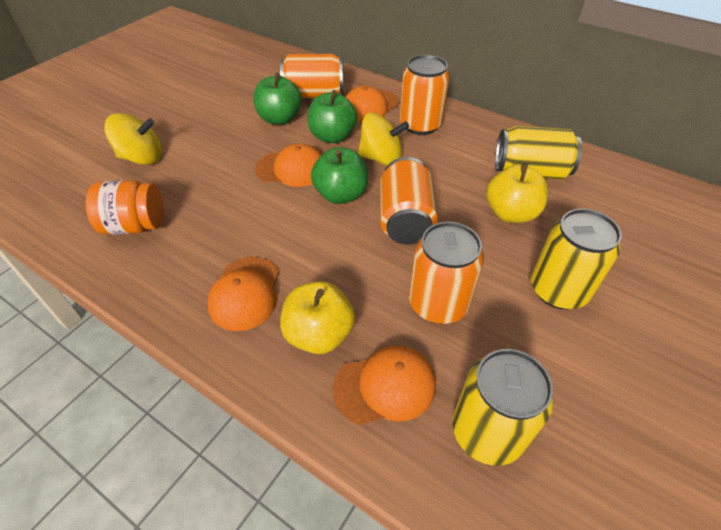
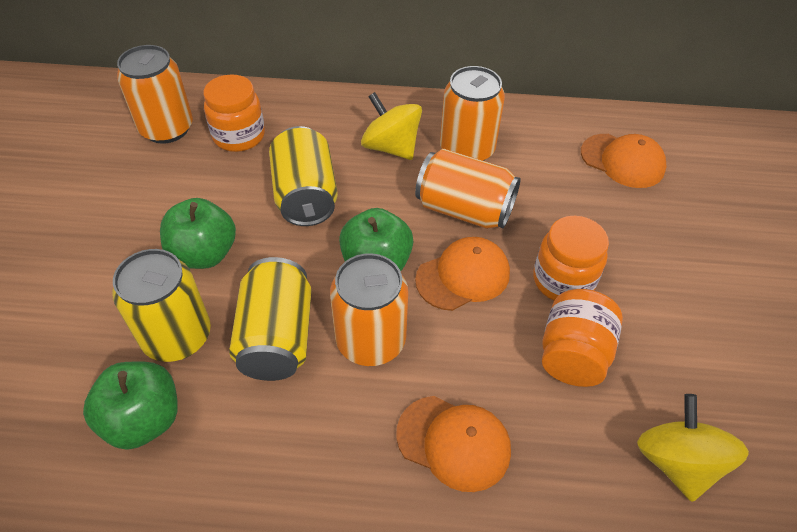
orange cap: [207,257,279,331] [255,143,322,187] [332,345,436,425] [346,86,399,122] = 4 -> [396,396,511,492] [415,237,510,311] [581,134,667,188] = 3
orange jar: [86,180,164,235] = 1 -> [203,74,265,152] [533,216,609,301] [542,289,623,387] = 3
yellow apple: [280,281,355,354] [486,163,548,223] = 2 -> none = 0

